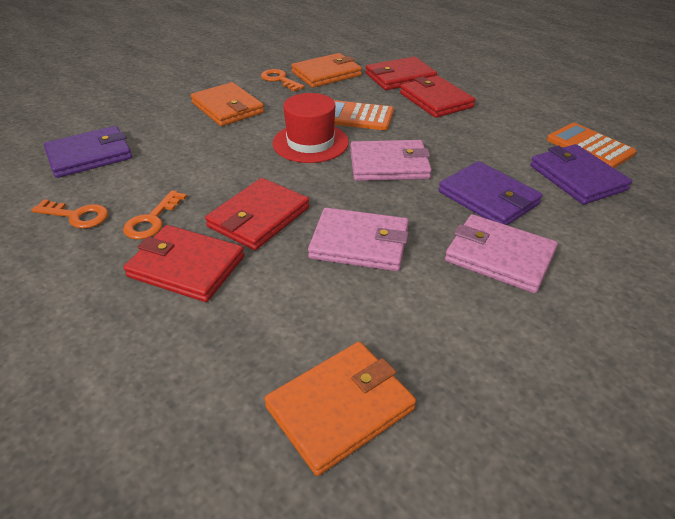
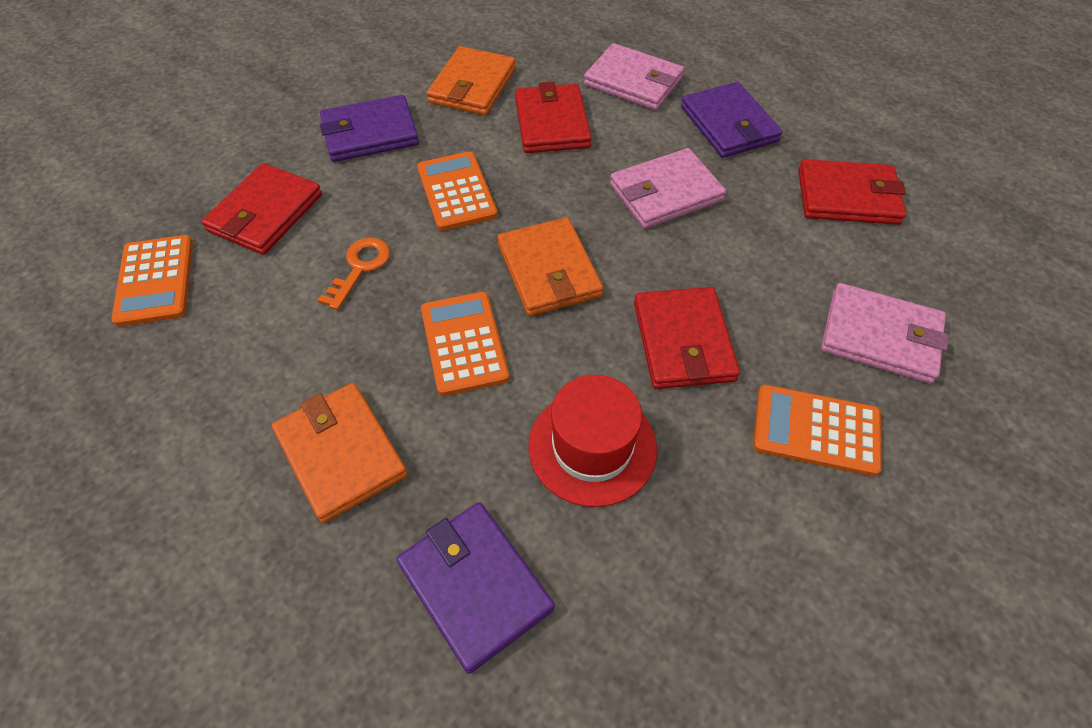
orange calculator: [334,100,394,130] [547,123,636,168] = 2 -> [111,235,193,327] [417,151,498,231] [421,292,509,396] [753,385,882,476] = 4
orange key: [31,199,108,229] [123,190,187,240] [261,69,305,91] = 3 -> [318,237,390,310] = 1

